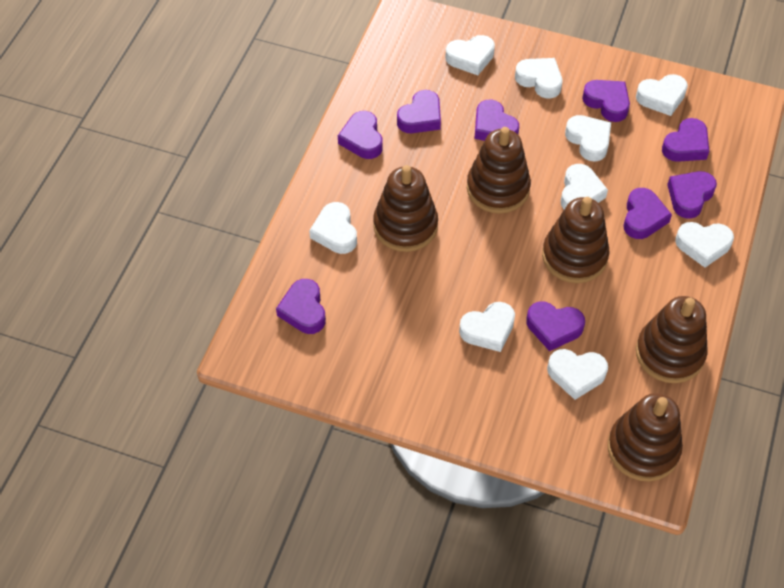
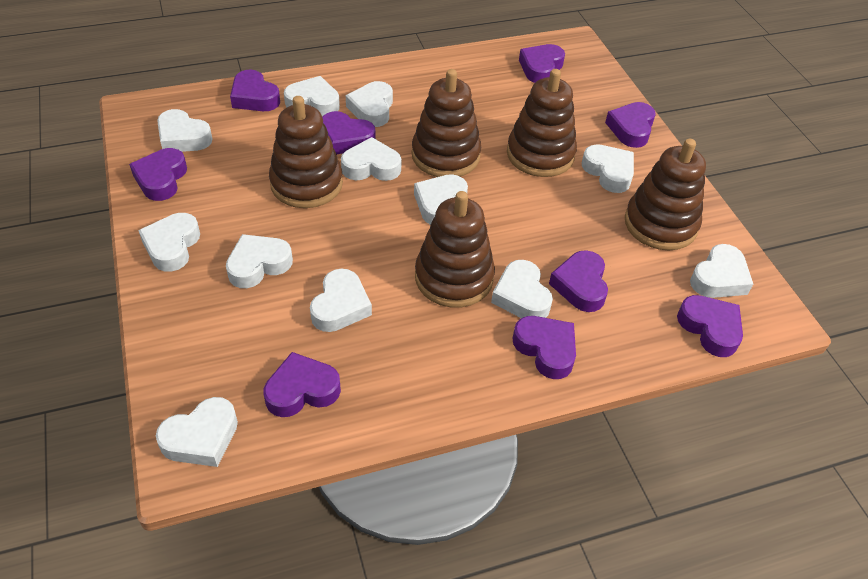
white heart: [309,202,357,254] [445,35,495,75] [459,302,515,352] [515,58,562,99] [547,349,608,400] [561,164,608,210] [565,115,611,161] [636,74,688,116] [675,222,734,267] = 9 -> [138,213,200,272] [156,397,238,467] [157,109,213,152] [226,234,293,288] [284,76,340,116] [310,269,372,332] [341,137,401,181] [346,81,393,127] [414,174,468,225] [491,260,553,318] [582,144,634,193] [690,244,753,298] = 12

